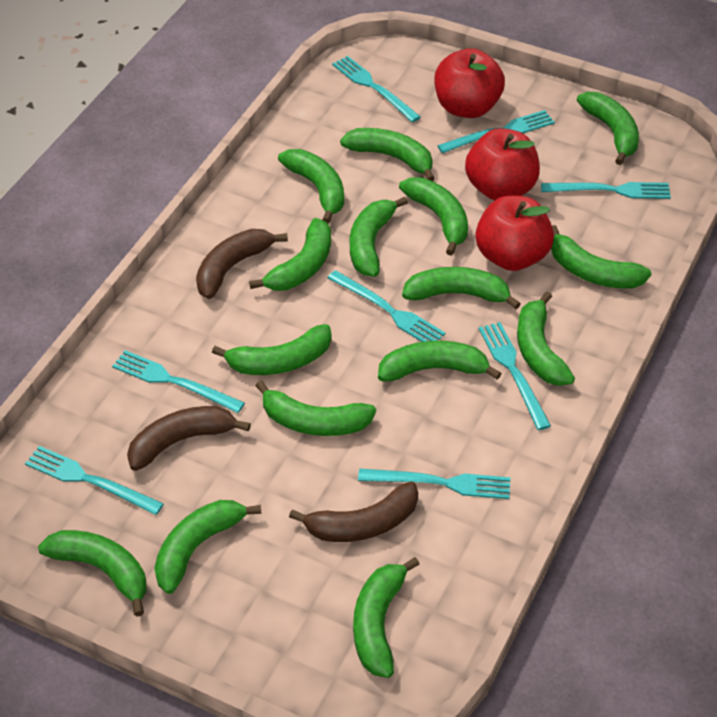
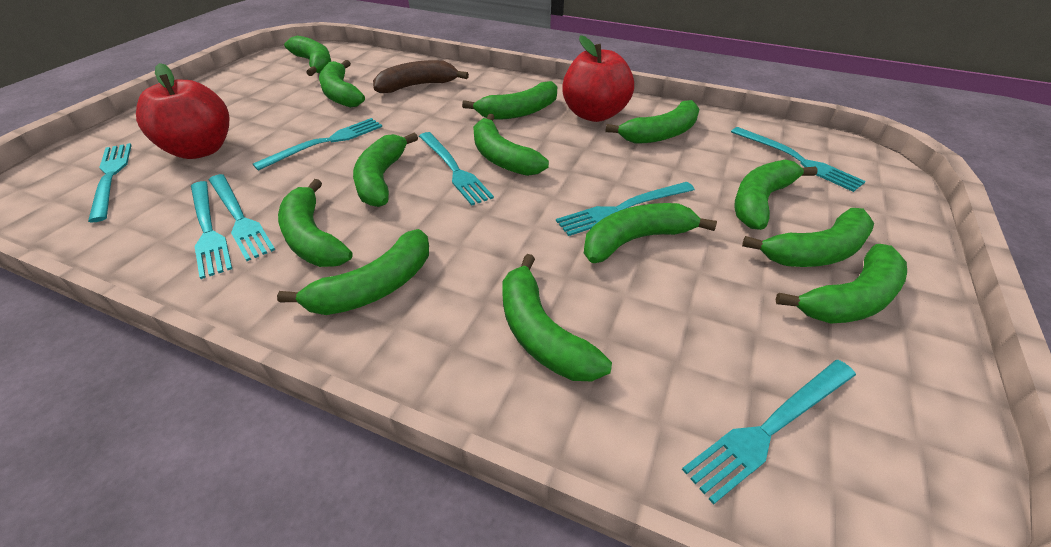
brown banana: [127,406,251,471] [196,229,288,299] [289,481,418,542] = 3 -> [373,60,469,93] = 1
green banana: [38,530,147,617] [155,500,261,594] [212,324,332,375] [249,218,331,291] [255,381,376,436] [278,149,344,224] [340,128,435,181] [350,197,408,277] [353,557,420,678] [378,341,502,381] [399,177,468,256] [402,267,521,309] [517,292,575,386] [551,225,651,289] [577,92,639,165] = 15 -> [277,229,429,315] [278,179,353,267] [284,36,331,76] [319,60,365,108] [353,133,418,207] [462,81,557,120] [473,114,549,176] [502,254,612,381] [584,203,717,263] [605,100,700,144] [735,160,818,230] [742,208,874,267] [776,244,907,324] = 13
red apple: [435,48,505,118] [465,128,540,200] [476,196,554,271] = 3 -> [136,63,229,159] [562,35,634,122] = 2

